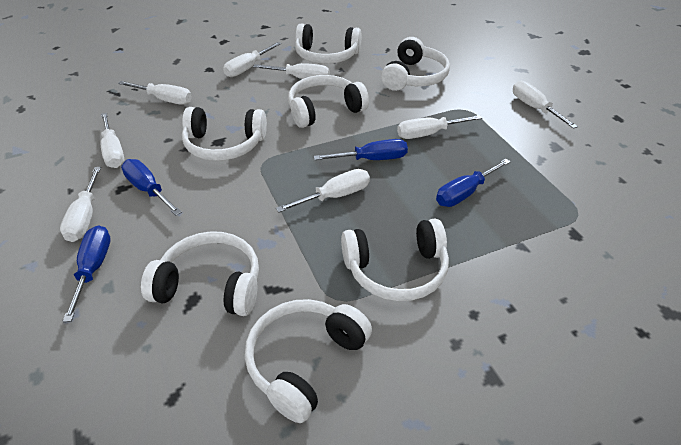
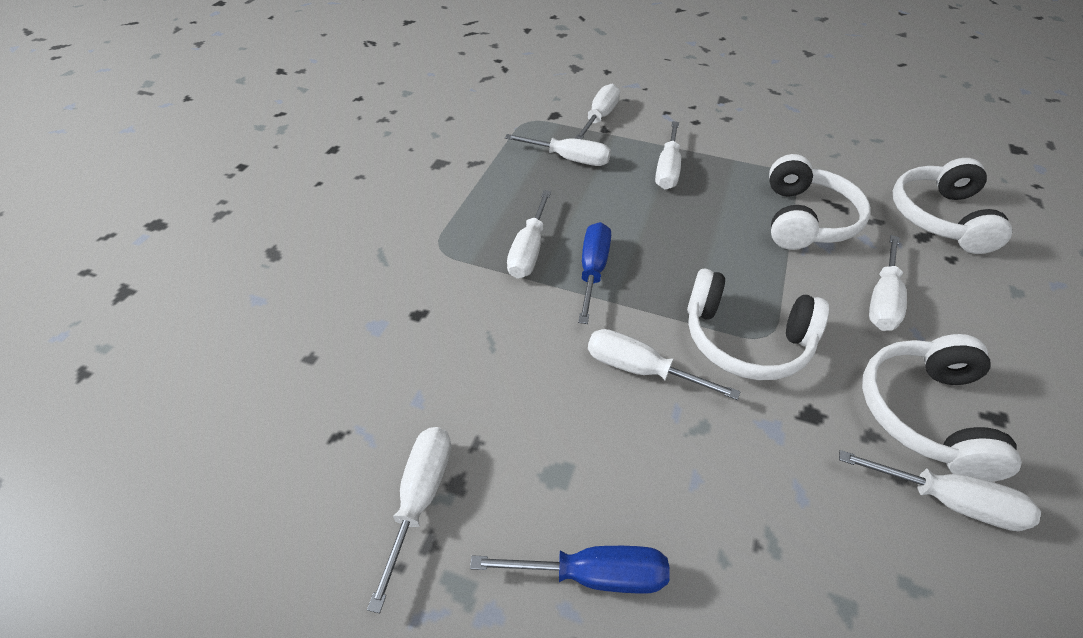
blue screwdriver: [63,225,111,322] [121,159,182,215] [314,139,408,160] [436,159,511,207] = 4 -> [470,546,670,593] [578,222,611,324] = 2
white headphones: [141,231,259,316] [182,107,267,161] [245,299,372,423] [288,75,369,128] [295,24,362,64] [341,219,449,301] [381,37,450,91] = 7 -> [687,269,829,380] [769,154,870,250] [862,334,1022,482] [893,158,1013,254] = 4

